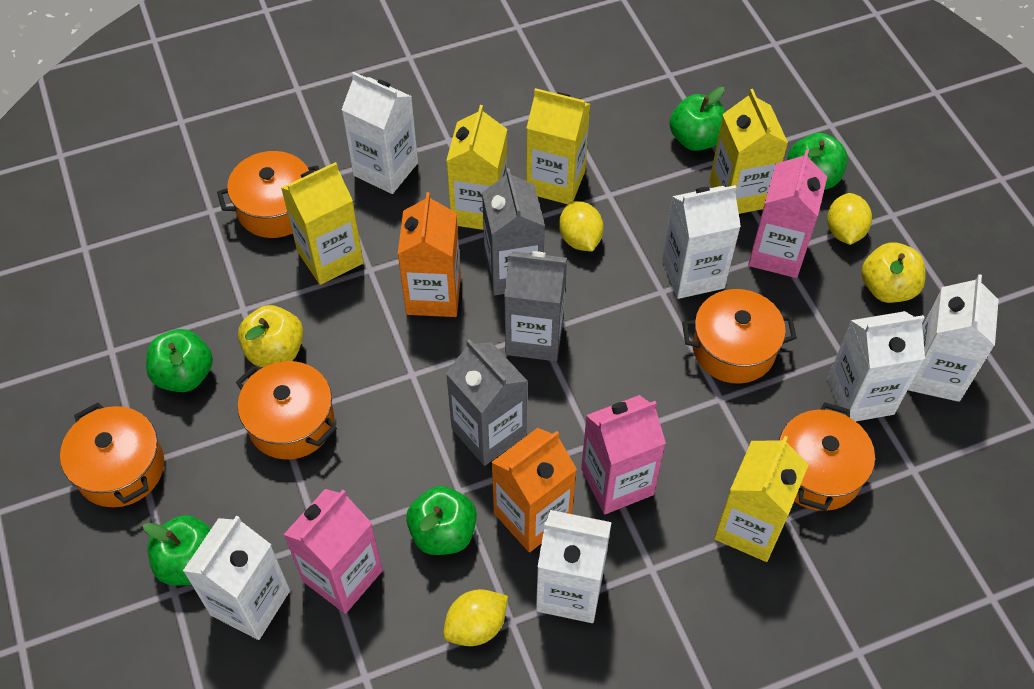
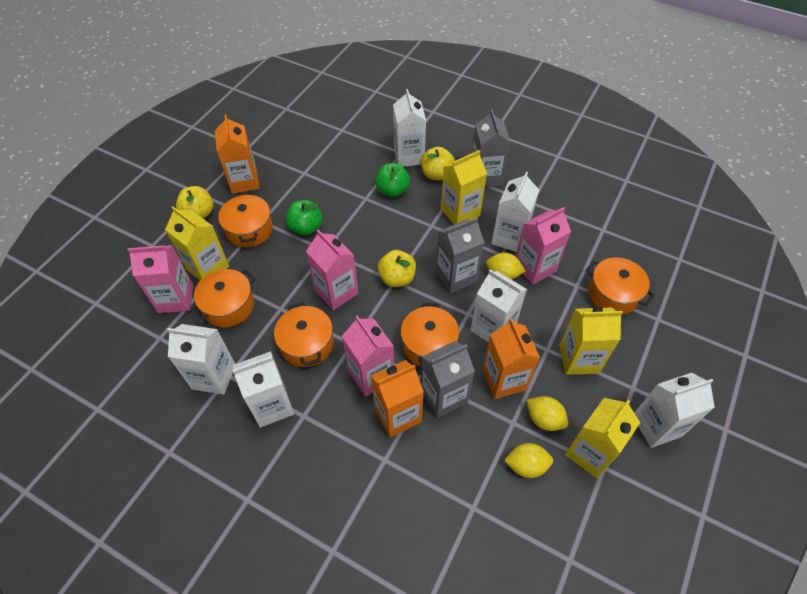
green apple: [143,515,211,585] [146,329,213,392] [406,486,477,555] [669,87,725,151] [787,133,848,190] = 5 -> [286,200,322,235] [375,163,410,197] = 2
orange carton: [398,192,461,317] [491,428,577,552] = 2 -> [215,115,260,194] [371,360,424,437] [482,318,540,399] = 3
pink carton: [283,489,383,614] [581,395,666,514] [748,150,827,278] = 3 -> [127,245,193,313] [306,230,359,311] [342,316,394,397] [516,207,571,285] = 4
yellow apple: [238,305,304,367] [861,242,926,303] = 2 -> [176,186,214,219] [378,250,416,287] [421,147,455,180] = 3
yellow carton: [281,162,364,285] [446,105,508,230] [526,88,590,204] [710,89,788,214] [714,436,809,562] = 5 -> [165,206,229,280] [441,150,487,224] [560,307,623,375] [565,398,640,478] = 4

